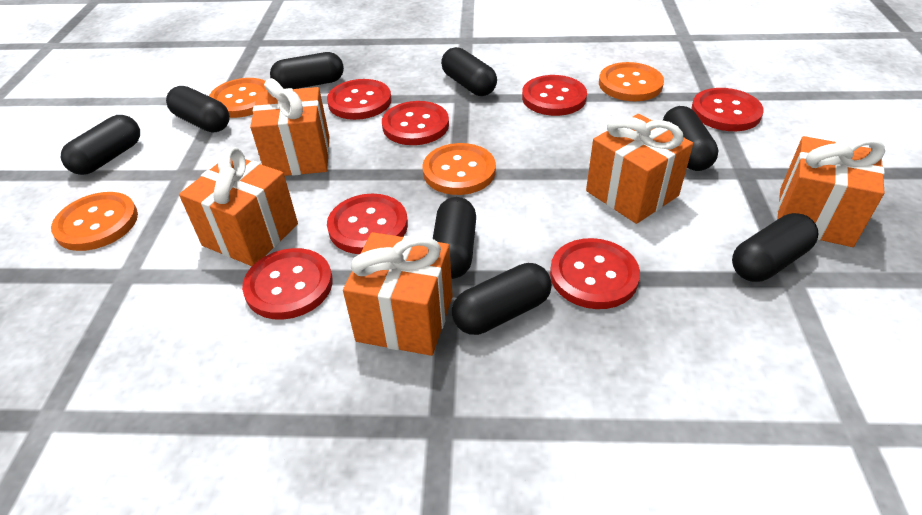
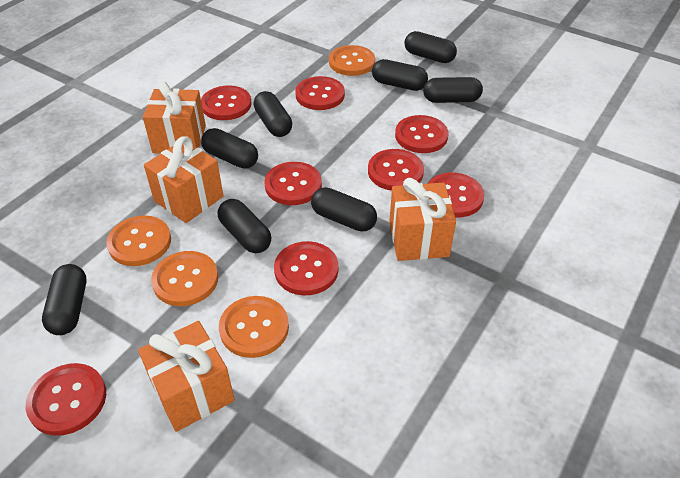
orange gift: [179,147,298,266] [250,78,330,176] [343,232,453,356] [586,114,693,224] [777,136,885,247] = 5 -> [138,321,235,432] [143,81,206,153] [144,137,224,223] [389,178,456,261] = 4
red button: [242,248,333,320] [327,79,391,120] [327,194,408,254] [382,101,449,145] [522,75,587,116] [550,238,640,309] [691,88,764,131] = 7 -> [25,363,106,436] [201,85,252,120] [264,162,322,205] [274,241,338,296] [295,76,345,110] [368,149,424,191] [395,115,449,153] [428,173,484,217] = 8

